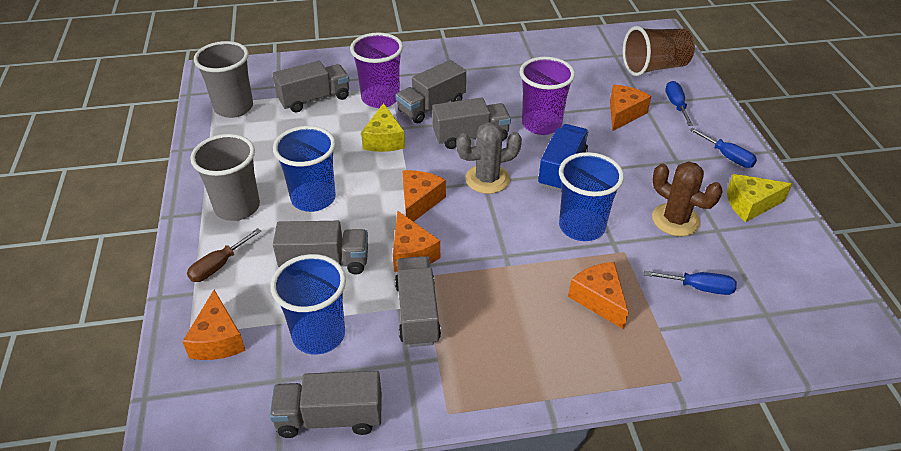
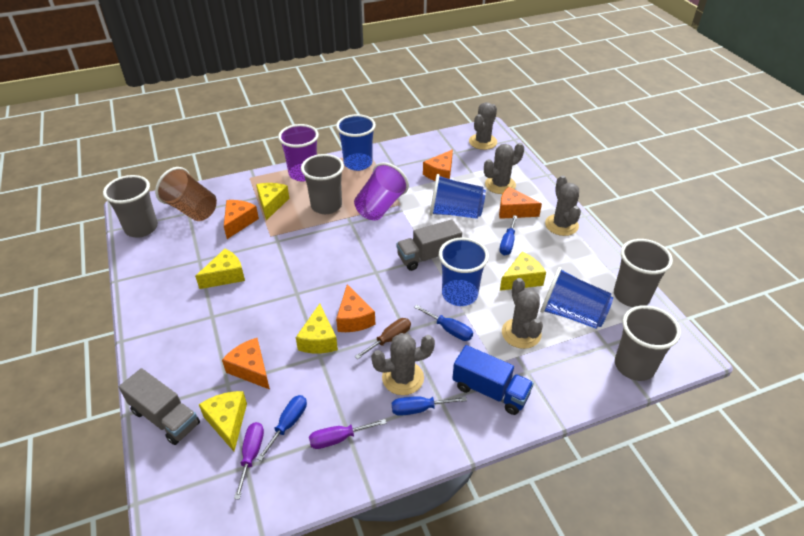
blue cup: [270,254,346,355] [273,126,336,212] [559,152,624,241] = 3 -> [336,114,376,171] [430,174,486,219] [439,238,489,306] [540,267,613,329] = 4
blue screwdriver: [644,271,737,295] [665,81,693,126] [689,128,757,168] = 3 -> [257,395,307,461] [392,396,467,416] [414,305,473,341] [499,215,517,255] = 4
brown cactus: [652,161,723,236] = 1 -> none = 0
grey cactus: [456,122,522,194] = 1 -> [371,333,435,395] [469,102,497,150] [484,143,524,194] [502,278,543,349] [545,175,581,236] = 5
grey cup: [190,134,260,221] [194,41,253,118] = 2 -> [103,175,158,238] [301,154,344,214] [614,239,673,307] [615,305,681,381] = 4
grey truck: [270,371,382,438] [273,61,349,112] [273,221,368,275] [395,256,441,347] [396,60,466,123] [432,98,511,149] = 6 -> [119,368,200,445] [396,219,462,271] = 2
purple screwdriver: none = 0 -> [234,422,264,499] [309,419,386,449] = 2
yellow cheese: [361,103,405,152] [727,174,792,222] = 2 -> [195,249,245,289] [199,391,247,451] [256,183,289,221] [296,304,338,354] [500,251,546,291] = 5

